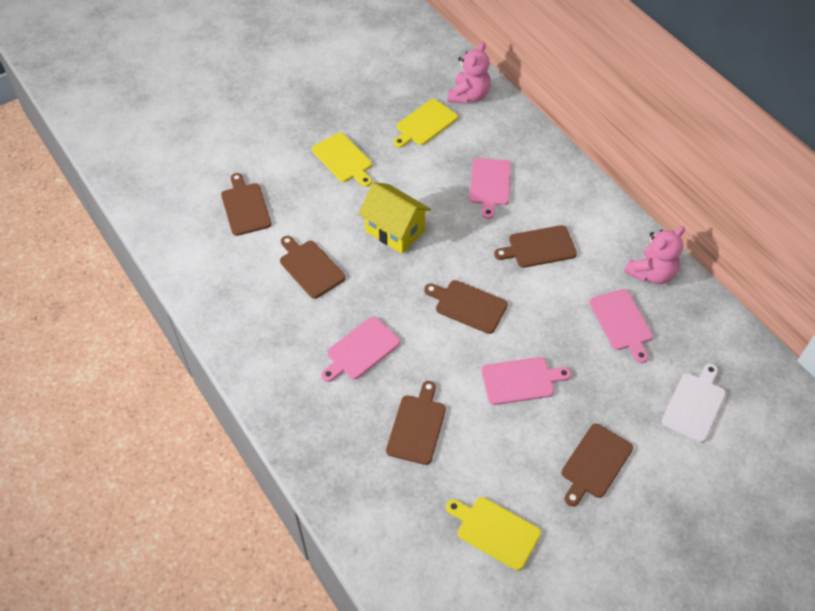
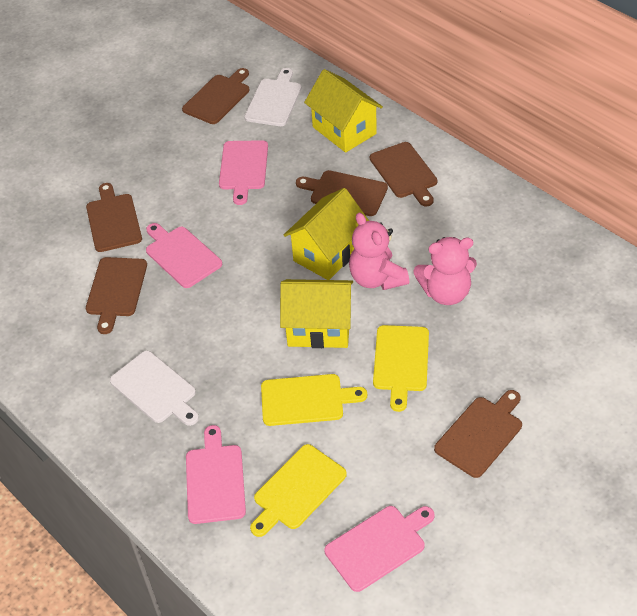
white cutting board: [661,364,726,443] = 1 -> [110,351,199,426] [244,68,301,126] = 2
yellow house: [359,182,431,254] = 1 -> [280,279,353,348] [284,188,369,280] [304,69,383,153] = 3

